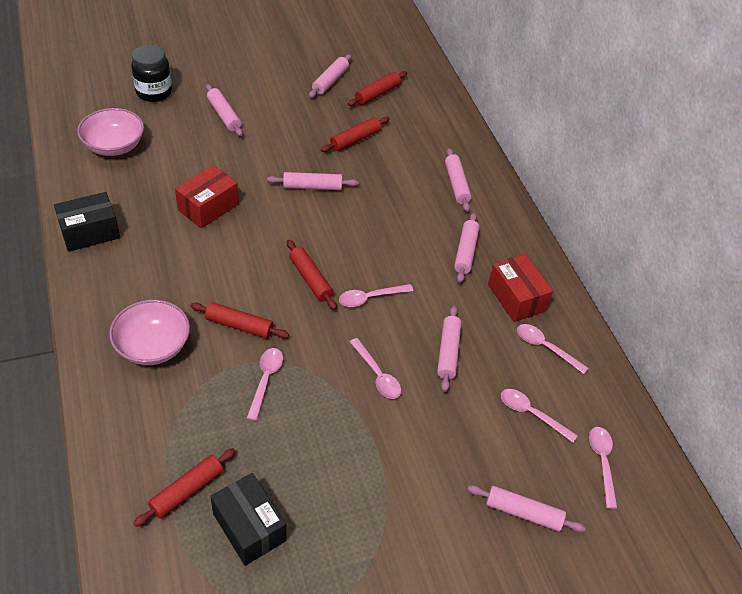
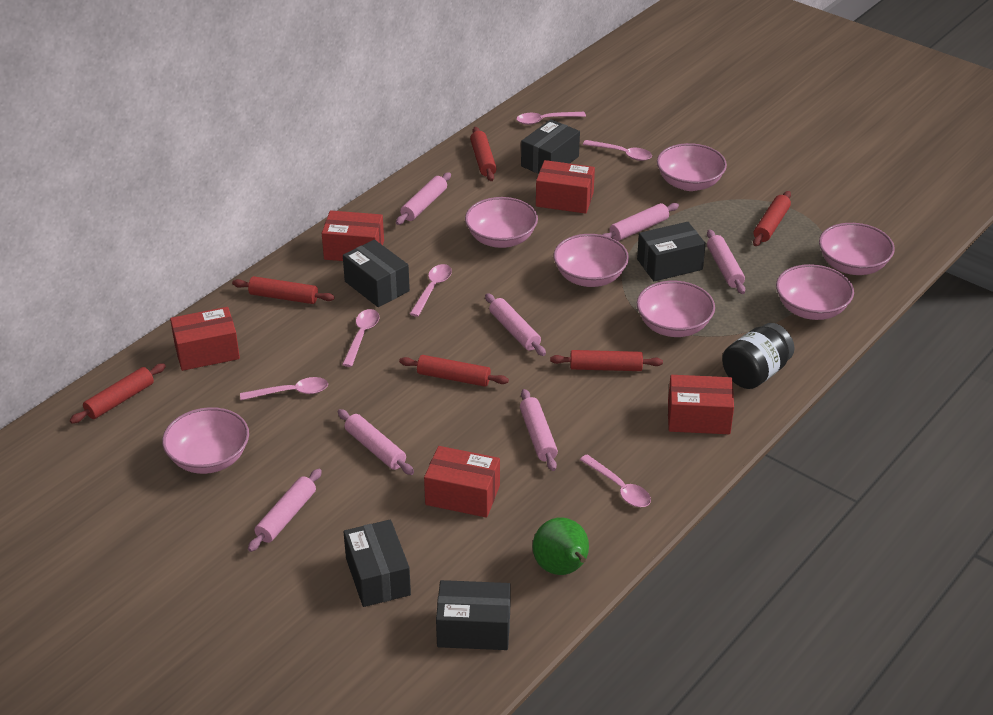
black box: [54,192,120,252] [210,473,286,566] = 2 -> [343,239,410,307] [344,520,411,607] [436,580,511,650] [521,119,580,174] [637,222,706,281] = 5
green pear: none = 0 -> [532,517,589,575] = 1
pink bowl: [77,108,144,156] [109,300,190,365] = 2 -> [162,407,249,474] [465,197,538,248] [554,234,629,287] [637,281,715,337] [657,143,727,191] [776,264,854,320] [819,223,895,275] = 7
red box: [175,165,239,228] [488,254,553,322] = 2 -> [170,307,240,371] [322,210,384,261] [424,446,500,518] [536,160,595,214] [668,375,734,434] = 5
red rolling pin: [133,448,236,527] [190,302,289,339] [287,240,337,310] [321,117,390,152] [348,71,408,106] = 5 -> [70,363,166,424] [232,276,335,304] [399,355,509,387] [470,127,497,181] [550,350,663,371] [753,191,791,246] = 6

